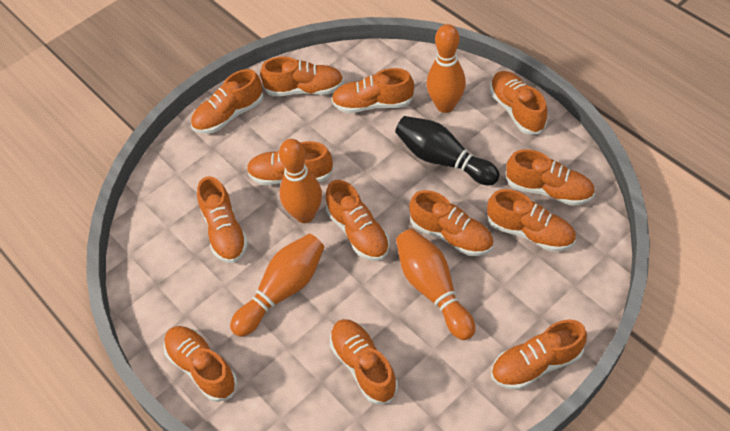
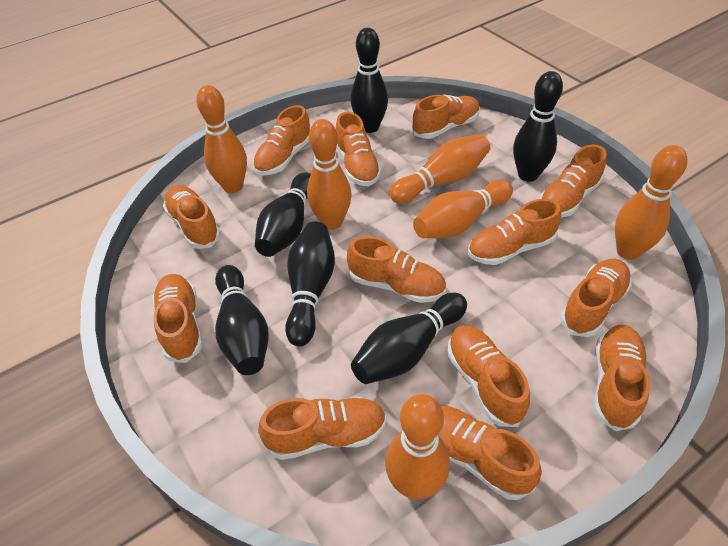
black bowling pin: [395,116,500,185] = 1 -> [215,265,269,375] [255,172,311,257] [285,221,335,346] [351,28,388,133] [351,293,467,384] [513,71,563,182] = 6
orange bowling pin: [230,234,324,337] [279,139,322,223] [396,229,475,340] [426,24,466,113] = 4 -> [196,85,247,193] [307,119,351,230] [385,394,450,499] [389,134,490,204] [413,180,513,238] [615,145,687,260] = 6

